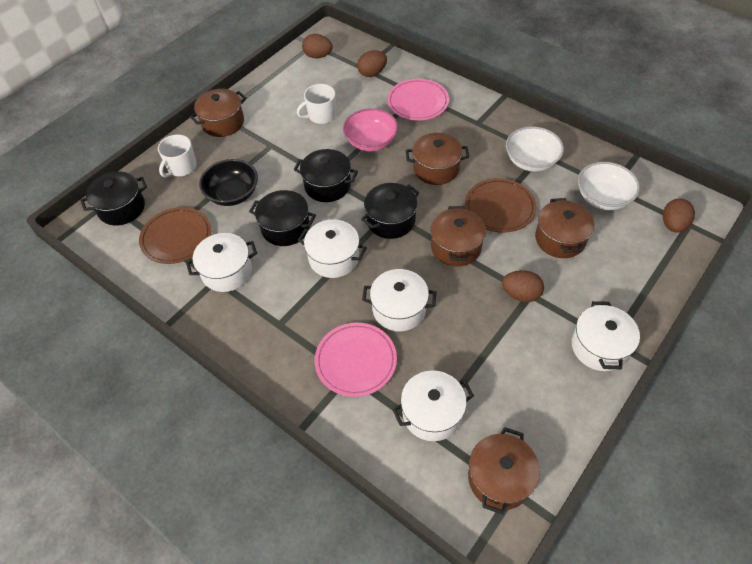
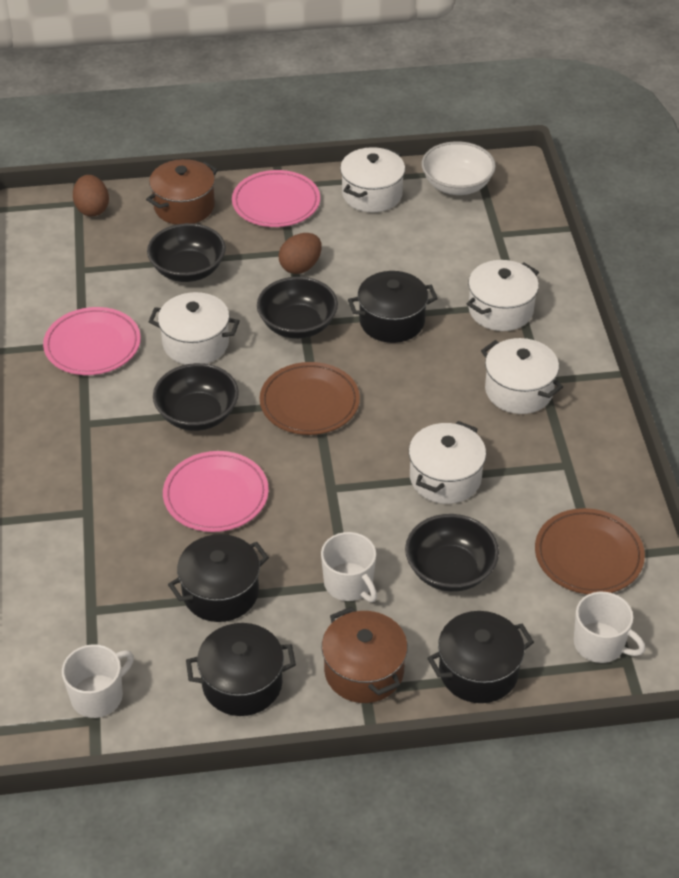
black bowl: [199,159,258,206] = 1 -> [147,223,226,282] [153,363,239,431] [257,277,338,339] [405,514,499,592] = 4
brown egg: [302,34,333,58] [357,50,387,77] [502,270,544,302] [663,199,695,233] = 4 -> [73,175,109,216] [279,233,322,274] = 2
brown pot: [190,89,247,137] [406,133,469,185] [430,206,486,267] [468,427,540,515] [535,198,594,258] = 5 -> [146,159,218,225] [322,607,408,703] = 2
pink bowl: [343,108,398,151] = 1 -> none = 0
pink plate: [315,323,397,397] [387,79,449,121] = 2 -> [43,307,141,375] [163,451,269,532] [232,170,320,227] = 3
white bowl: [506,126,564,172] [578,162,640,210] = 2 -> [422,141,496,195] = 1
white mug: [158,134,197,177] [297,84,336,124] = 2 -> [62,644,134,718] [321,532,377,602] [574,592,646,663] = 3

